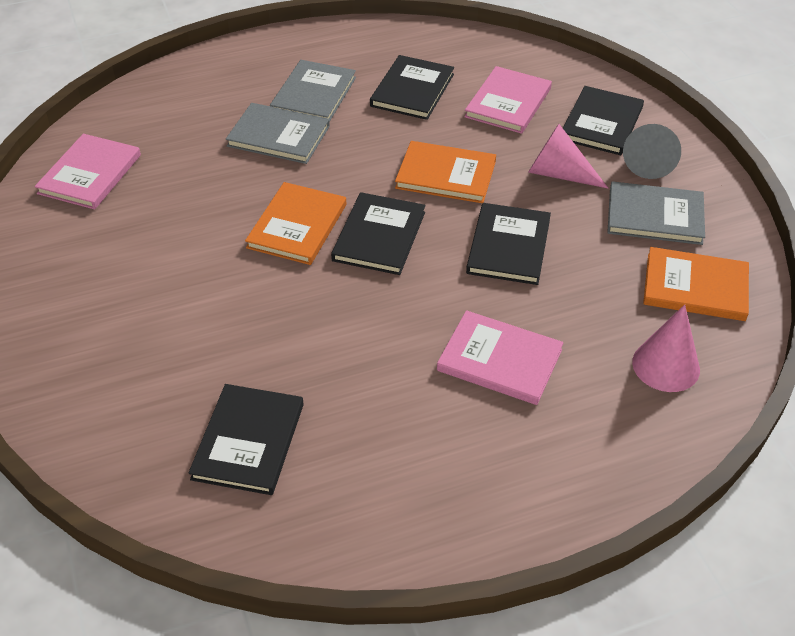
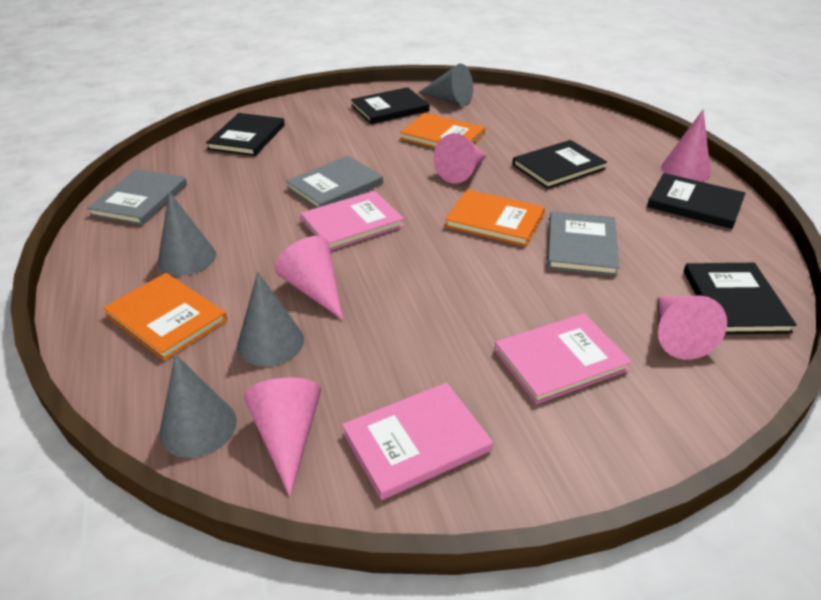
grey cone: [623,124,681,179] = 1 -> [158,192,216,276] [159,354,237,458] [237,272,304,366] [418,64,473,106] = 4
pink cone: [528,124,608,188] [632,304,700,392] = 2 -> [243,377,321,497] [275,236,343,320] [434,133,486,184] [658,296,727,360] [661,109,711,181] = 5

